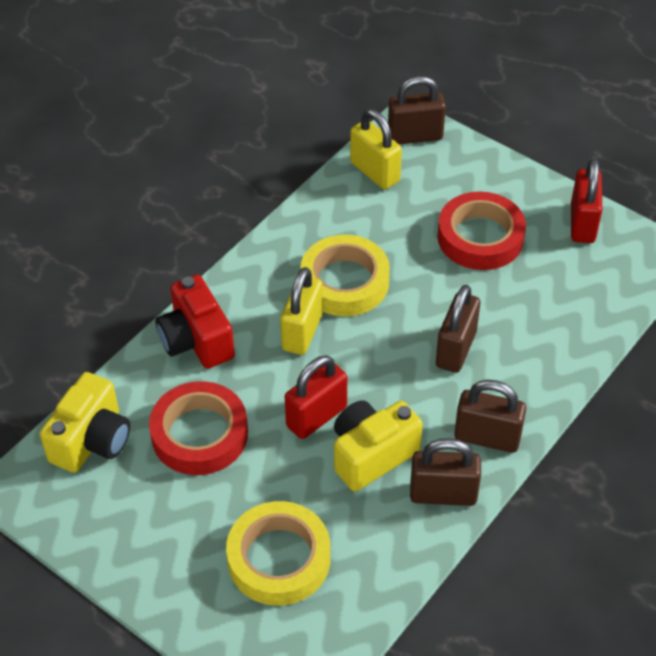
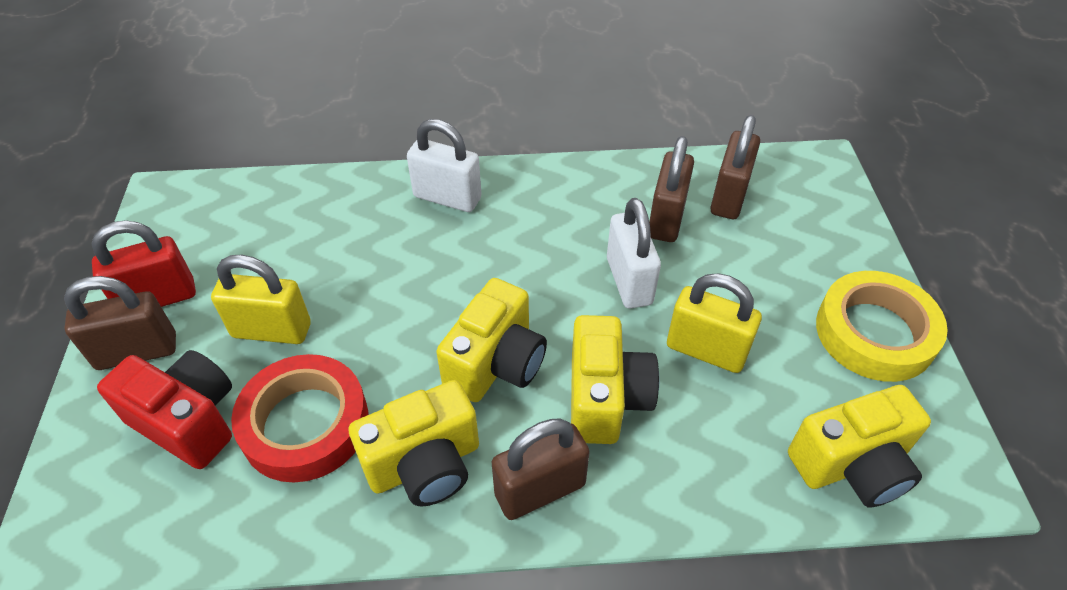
red padlock: [285,355,347,439] [571,158,602,243] = 2 -> [92,220,196,307] = 1
red tape: [149,381,248,475] [438,192,526,270] = 2 -> [231,354,369,483] = 1
white padlock: none = 0 -> [407,119,481,212] [607,198,661,308] = 2
yellow camera: [40,372,130,473] [334,400,423,491] = 2 -> [349,380,479,506] [436,278,547,402] [571,315,659,444] [788,385,931,508] = 4
yellow tape: [226,501,330,606] [300,235,390,316] = 2 -> [816,271,948,382] = 1

